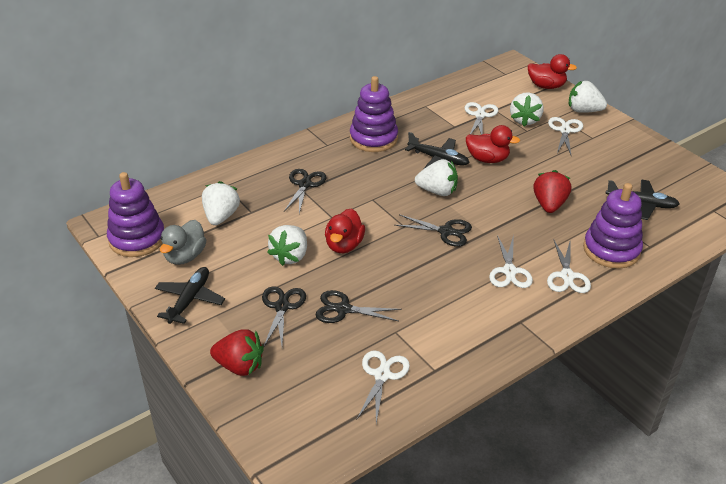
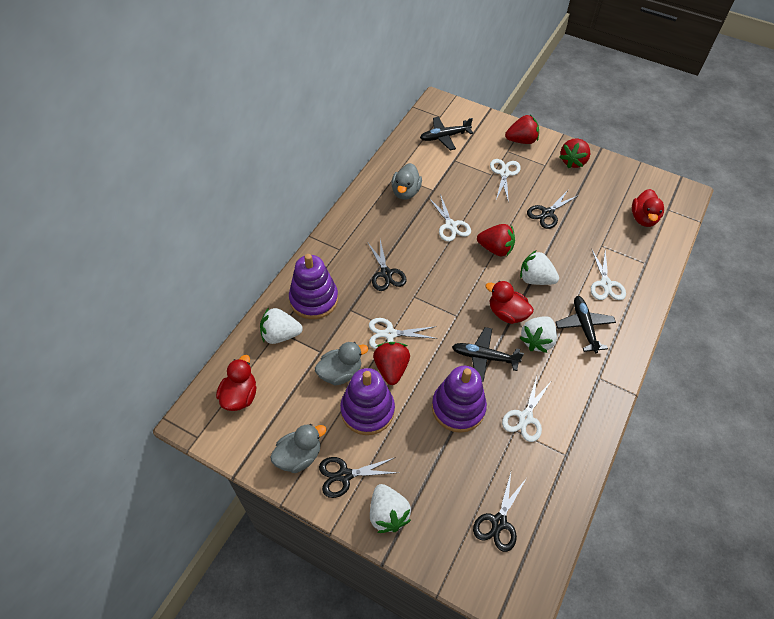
grey duck: [160,220,206,265] = 1 -> [270,424,326,473] [315,342,369,386] [391,163,422,200] = 3
red strawberry: [210,329,264,376] [533,170,571,213] = 2 -> [373,342,410,385] [477,224,515,256] [505,115,539,144] [560,138,590,168] = 4
white strawberry: [202,181,240,225] [267,225,307,266] [415,159,458,196] [510,93,543,126] [569,81,607,113] = 5 -> [260,308,303,344] [370,484,411,533] [520,251,559,285] [520,316,557,353] = 4

